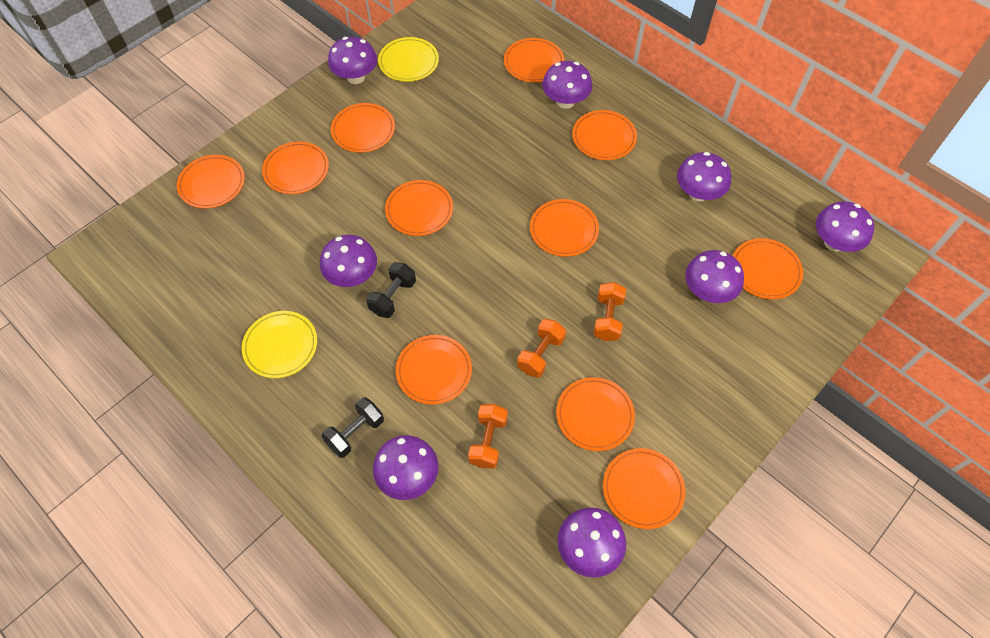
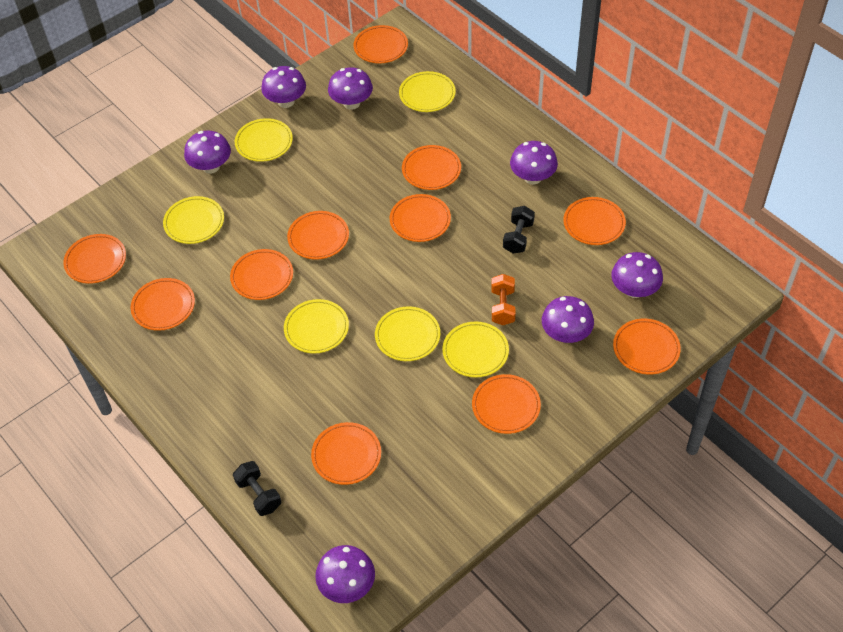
orange dumbbell: [468,404,508,468] [517,319,566,378] [593,282,626,341] = 3 -> [491,274,515,325] = 1
purple mushroom: [320,235,377,287] [328,37,377,84] [373,435,439,500] [542,61,592,109] [558,508,626,578] [677,152,731,202] [685,250,744,303] [816,201,874,252] = 8 -> [184,130,231,174] [261,66,306,108] [315,545,375,603] [328,67,373,110] [510,141,558,185] [542,296,594,343] [611,252,663,298] = 7
yellow plate: [242,311,317,378] [378,37,439,82] = 2 -> [163,196,224,244] [235,118,293,162] [284,299,349,354] [375,306,440,361] [399,71,456,112] [442,321,509,378] = 6

